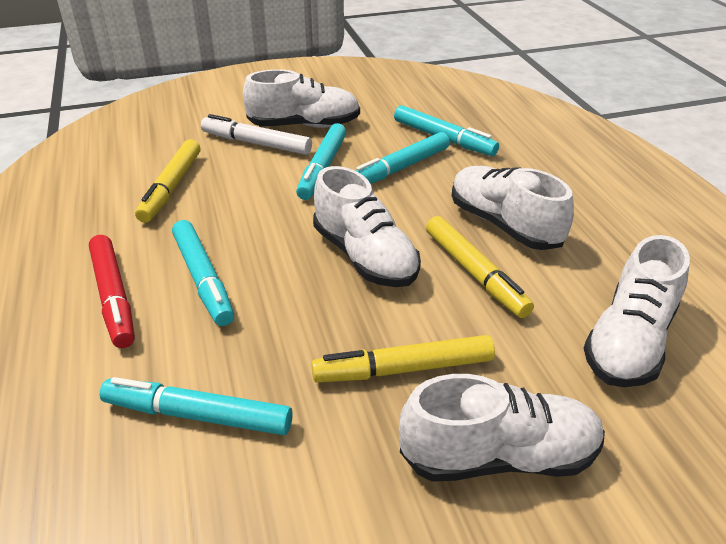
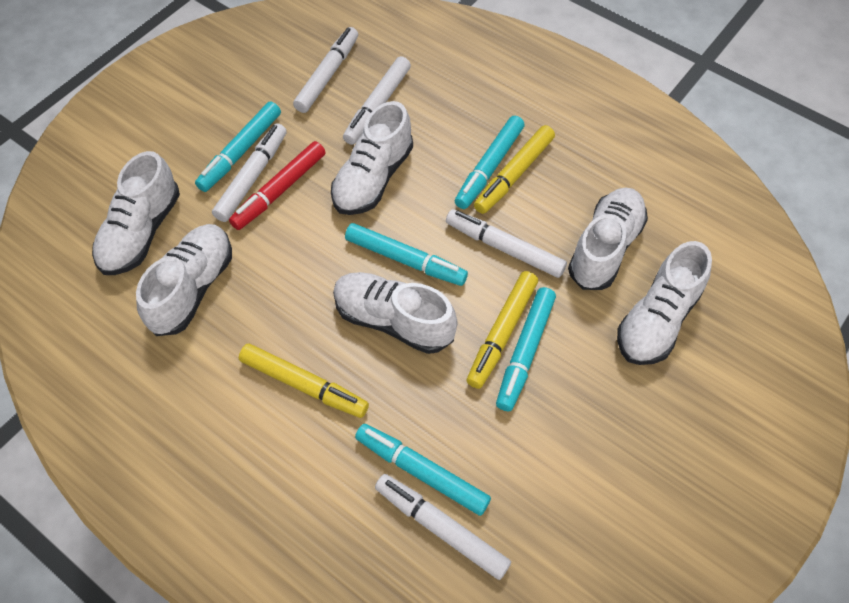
white marker: [201,114,312,155] = 1 -> [212,123,287,222] [293,27,358,113] [343,56,411,145] [375,474,511,580] [446,209,567,278] = 5
white shoe: [243,69,360,128] [313,166,421,287] [399,374,605,482] [452,166,574,250] [584,235,690,387] = 5 -> [92,151,180,275] [136,224,232,336] [331,101,413,215] [333,272,458,354] [568,187,648,290] [617,241,712,365] = 6

